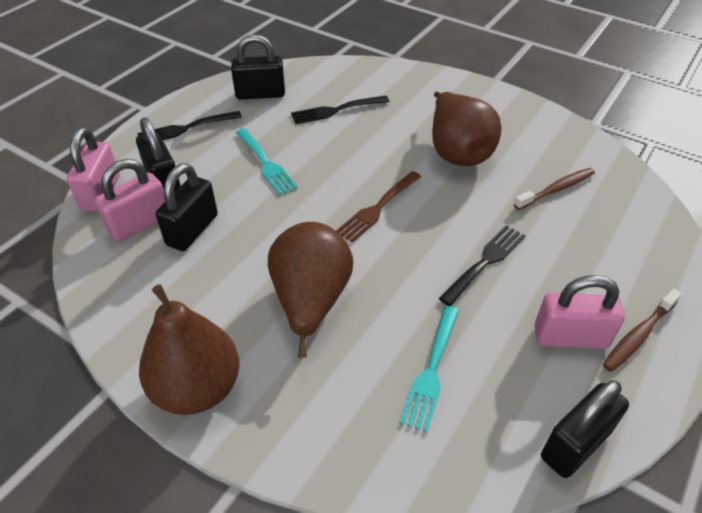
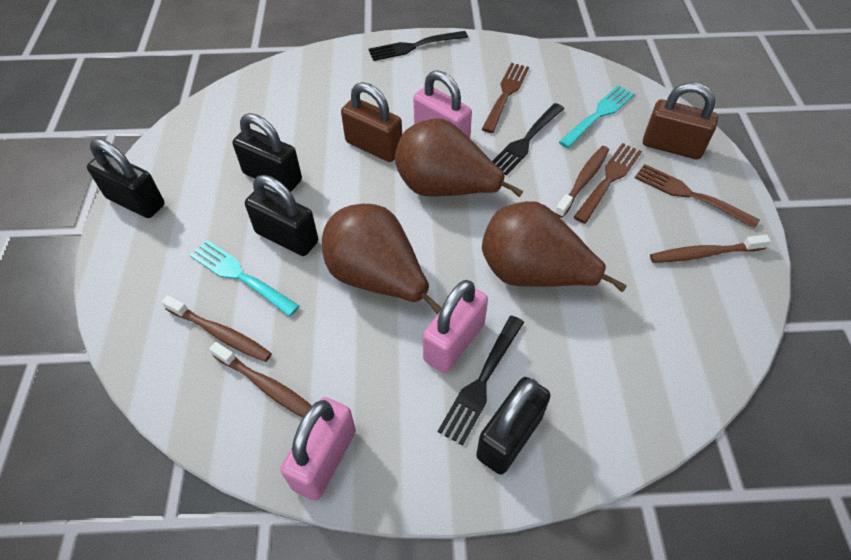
brown fork: [336,171,421,243] = 1 -> [482,63,529,133] [574,143,642,224] [635,164,760,229] = 3
brown padlock: none = 0 -> [341,82,402,162] [643,83,718,159] = 2
brown toothbrush: [514,168,595,210] [603,289,682,372] = 2 -> [162,295,272,362] [209,342,312,418] [555,146,609,218] [650,235,771,263] = 4

